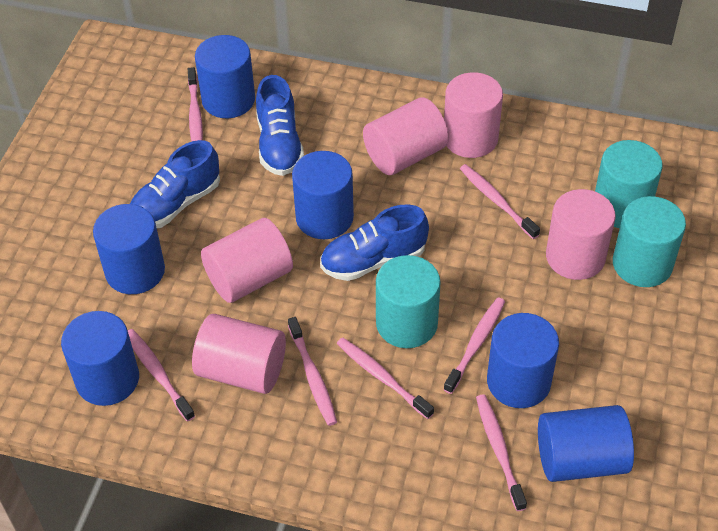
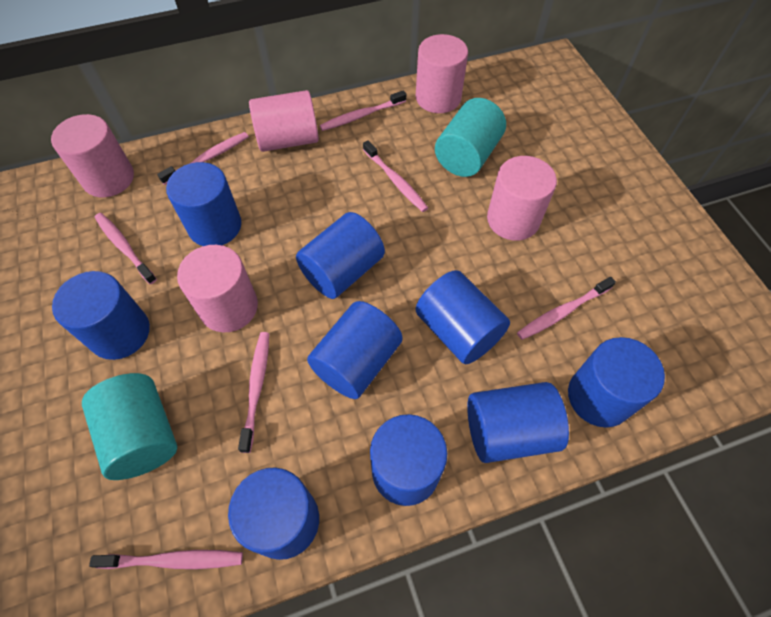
blue cylinder: [61,311,139,406] [93,204,165,294] [195,35,255,118] [292,151,354,239] [487,313,559,408] [538,405,634,482] = 6 -> [52,271,150,360] [166,162,241,246] [228,467,319,560] [296,212,385,299] [307,301,403,399] [370,414,447,506] [415,270,510,365] [467,382,569,463] [568,337,665,428] = 9
blue shoe: [130,140,220,228] [256,75,304,176] [320,204,429,281] = 3 -> none = 0
turquoise cylinder: [376,255,441,348] [595,140,663,228] [613,196,686,287] = 3 -> [82,373,177,480] [435,98,506,177] = 2

